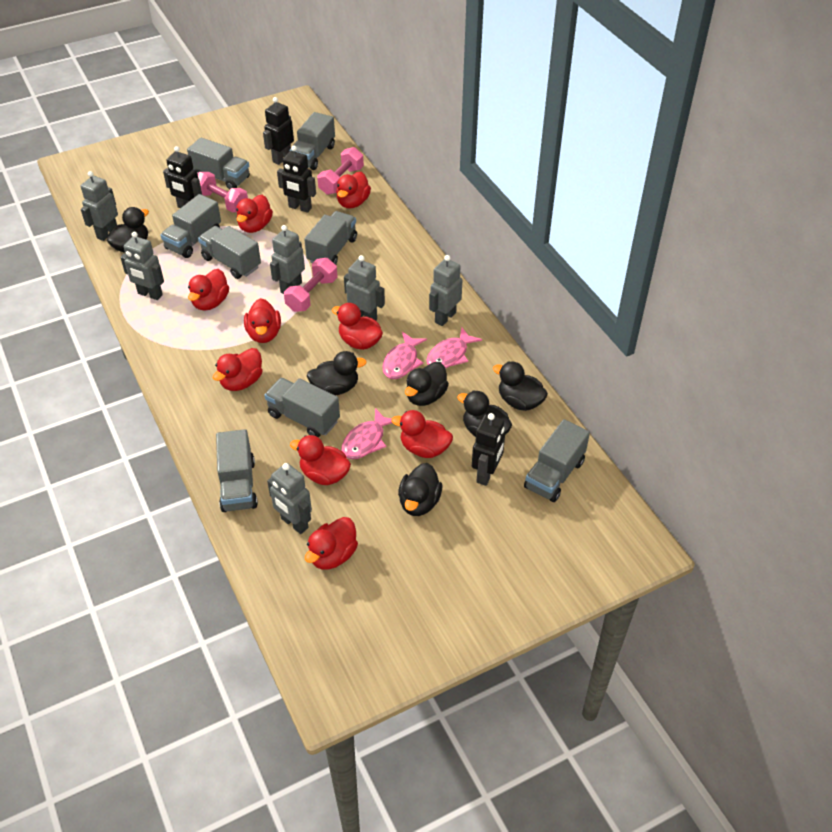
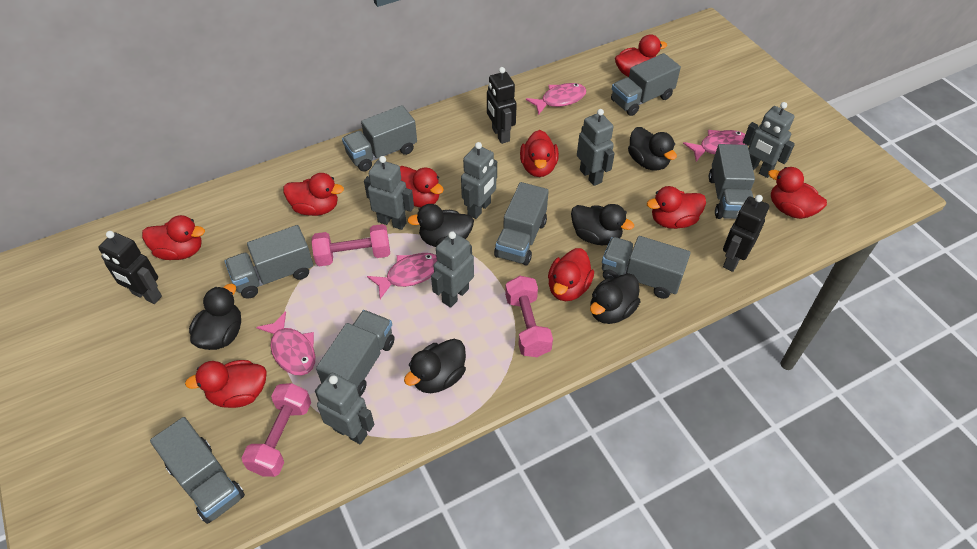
black robot: [163,146,202,208] [263,97,294,165] [277,146,316,213] [472,413,505,486] = 4 -> [98,231,162,304] [487,67,517,144] [723,195,769,272] = 3
pink fish: [341,408,392,459] [382,332,427,379] [426,327,482,368] = 3 -> [256,311,316,376] [367,253,437,299] [526,83,587,115] [683,130,746,161] = 4

